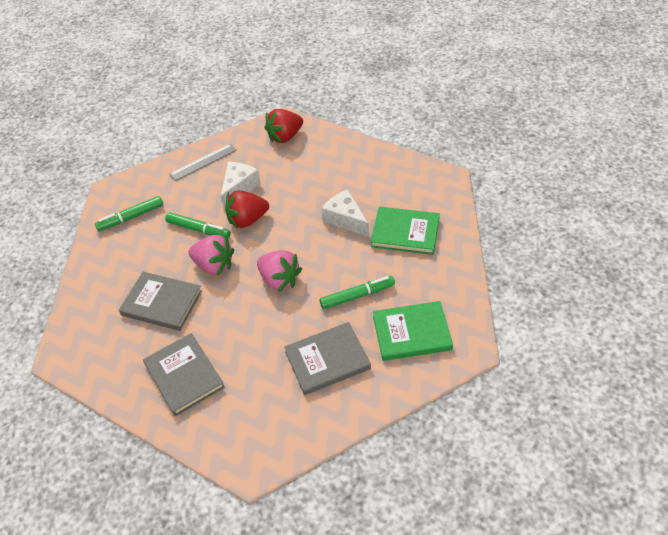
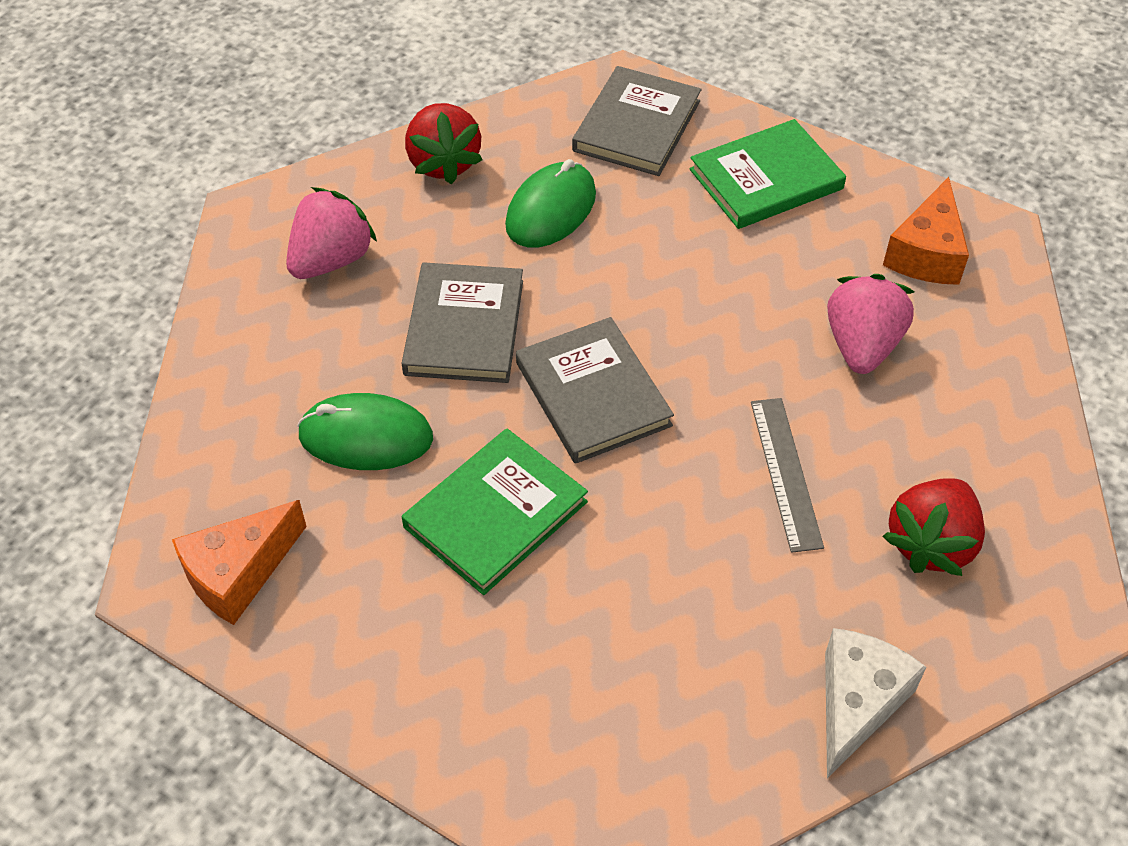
green marker: [95,196,163,231] [165,212,231,238] [320,276,395,309] = 3 -> none = 0
green mouse: none = 0 -> [297,393,433,470] [505,159,596,248] = 2
orange cheese: none = 0 -> [172,500,307,625] [883,177,969,285] = 2
white cheese: [221,162,261,210] [321,189,369,237] = 2 -> [825,628,926,779] = 1

